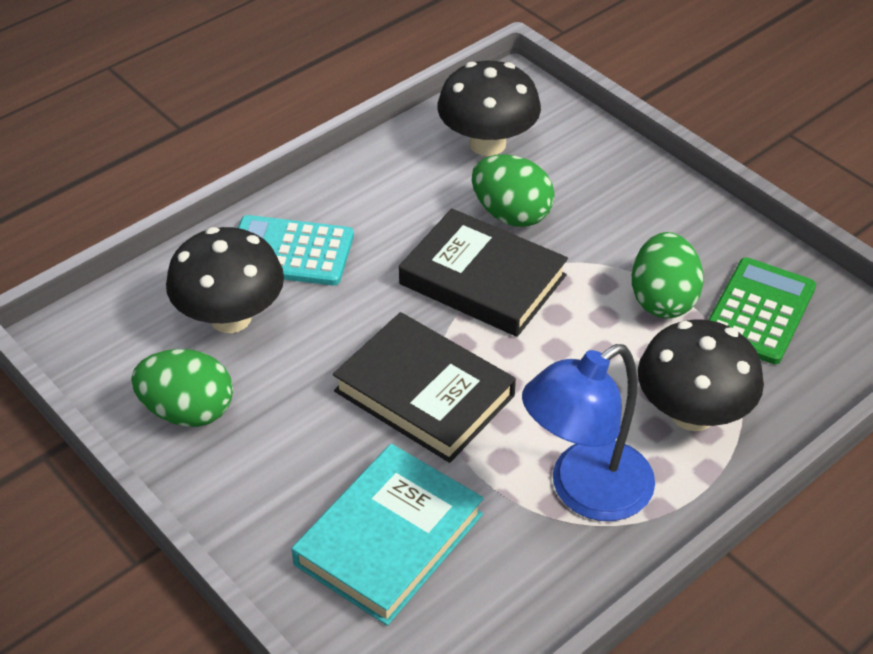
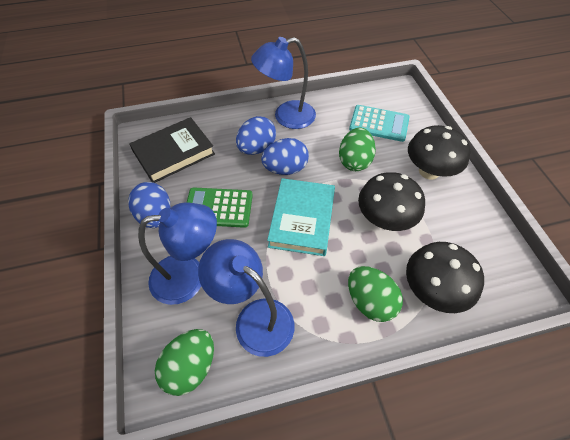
black book: [333,312,516,463] [399,208,568,337] = 2 -> [129,117,215,183] = 1
blue egg: none = 0 -> [128,182,170,228] [236,116,276,155] [261,138,309,175] = 3
blue lamp: [522,344,655,521] = 1 -> [138,202,217,305] [198,239,294,357] [251,37,316,129] = 3

